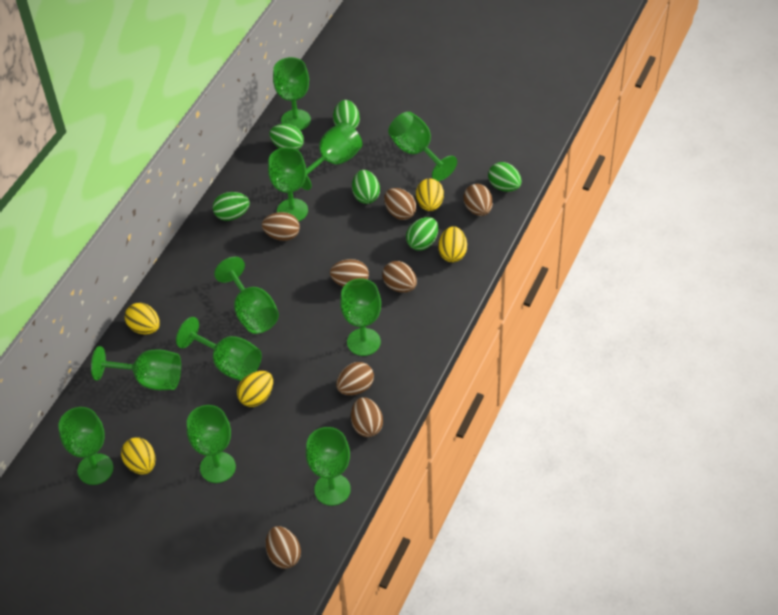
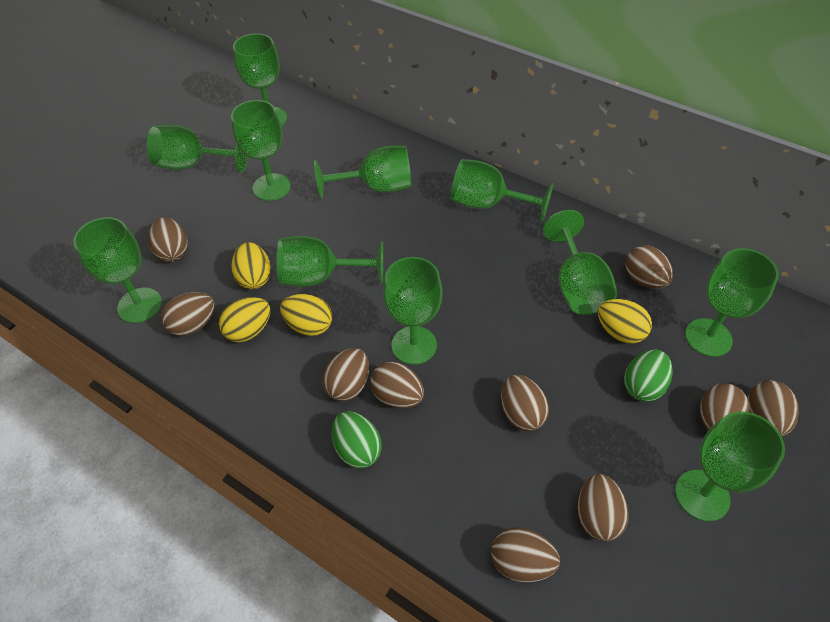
brown egg: [262,212,300,241] [266,526,301,569] [330,259,369,287] [336,362,374,395] [351,398,383,437] [382,261,417,293] [384,188,417,220] [463,184,493,216] = 8 -> [148,217,188,262] [161,292,214,336] [322,348,369,401] [370,362,424,408] [491,528,560,582] [501,375,549,431] [577,474,629,541] [625,245,673,289] [700,383,750,430] [748,380,799,436] = 10
green egg: [213,192,250,221] [269,124,304,150] [333,100,360,129] [352,170,380,204] [406,217,438,251] [488,162,522,192] = 6 -> [332,411,382,469] [624,349,673,402] = 2
yellow egg: [121,437,155,474] [125,303,160,335] [237,371,273,407] [416,178,444,211] [438,226,467,262] = 5 -> [219,297,270,342] [231,242,271,289] [280,294,332,336] [598,299,652,344] = 4

